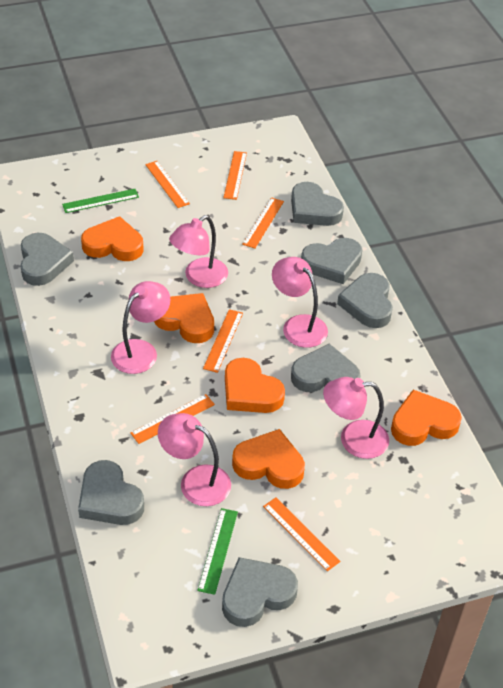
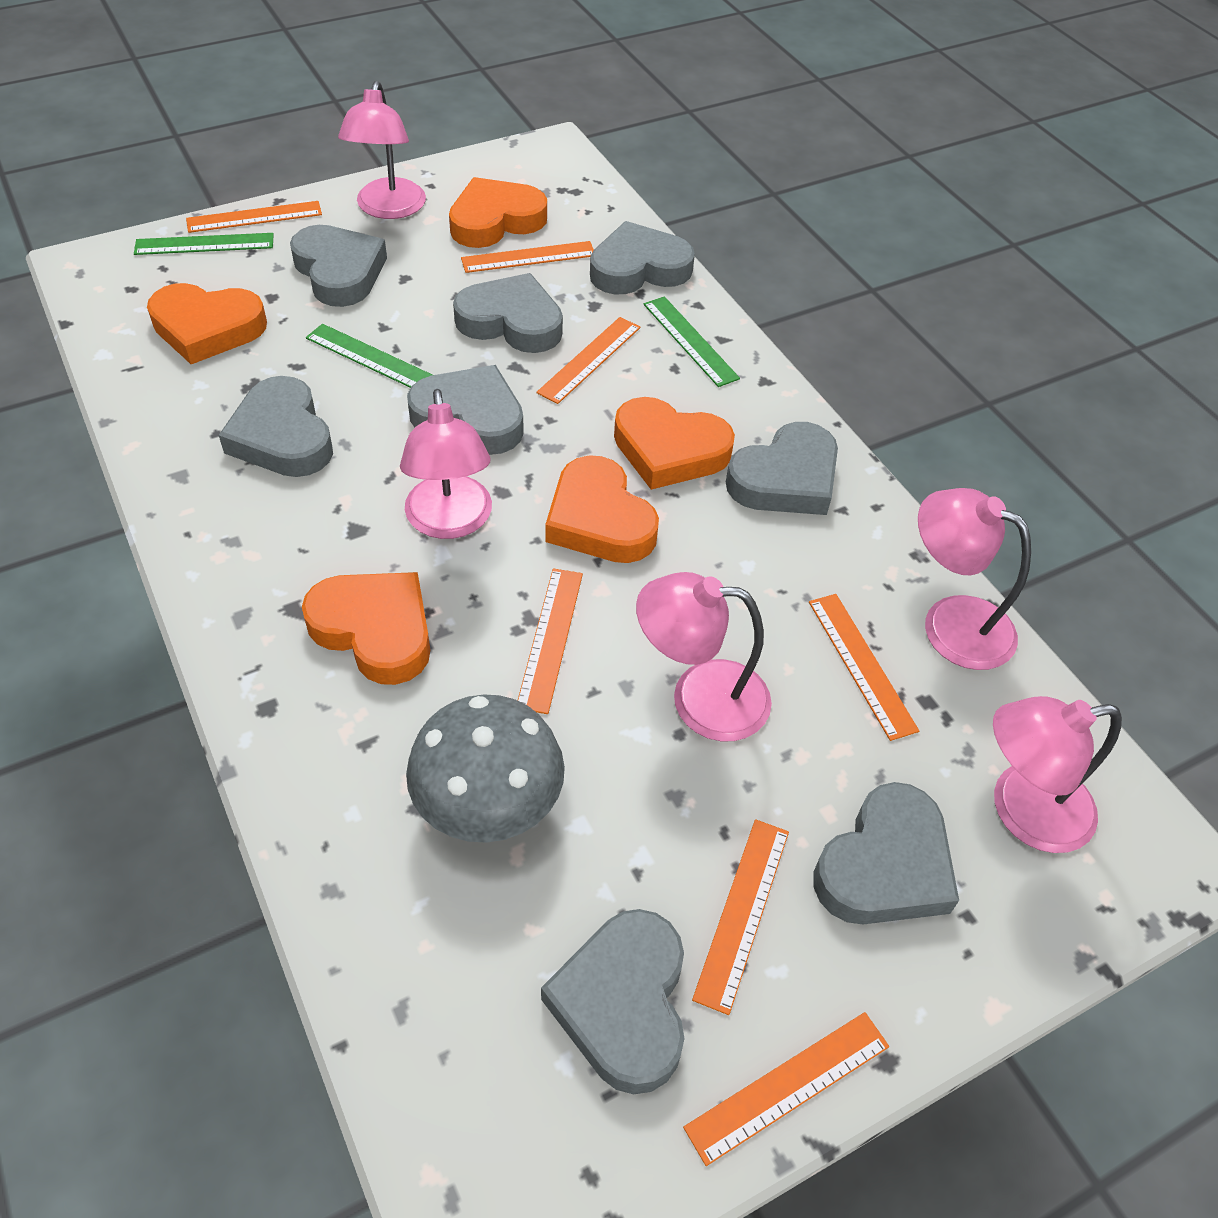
green ruler: [62,189,139,213] [197,508,238,595] = 2 -> [134,233,274,255] [306,324,432,388] [644,296,740,387] = 3
grey heart: [20,233,74,286] [78,460,144,525] [222,557,298,627] [291,182,344,226] [291,344,361,392] [301,238,362,284] [337,273,393,328] = 7 -> [219,376,333,477] [290,225,387,307] [407,365,524,455] [453,273,563,353] [541,909,684,1094] [590,221,695,294] [726,422,838,515] [813,782,959,924] = 8
grey mushroom: none = 0 -> [406,695,565,843] = 1
orange ruler: [130,394,215,444] [145,161,190,208] [203,309,243,373] [223,151,247,200] [242,197,284,248] [263,498,340,571] = 6 -> [186,201,322,233] [461,241,594,273] [517,568,583,714] [536,317,641,404] [683,1012,889,1166] [692,819,789,1015] [809,594,919,741] = 7

